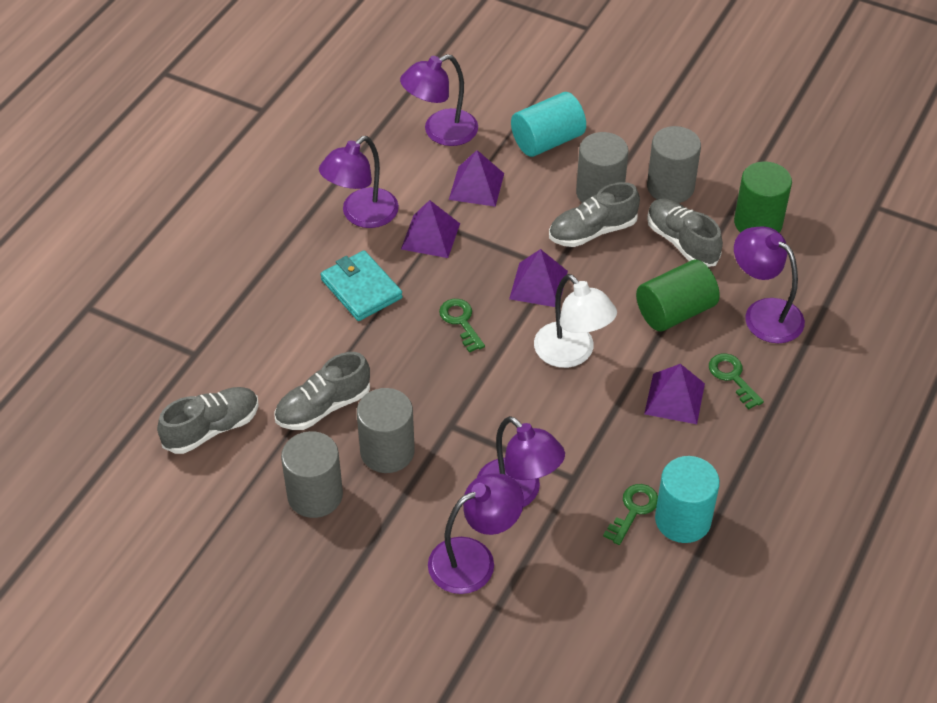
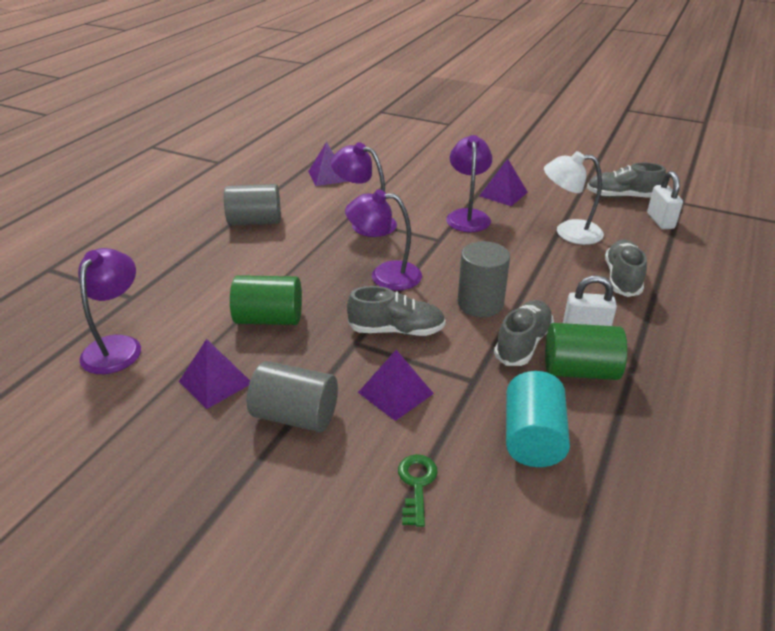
green key: [439,299,485,353] [603,484,658,545] [709,353,764,409] = 3 -> [398,454,438,527] = 1
grey cylinder: [281,431,343,518] [357,388,415,473] [576,132,628,203] [647,126,701,203] = 4 -> [224,184,281,226] [247,361,338,432] [458,241,510,317] = 3
purple lamp: [319,136,399,228] [400,54,478,146] [428,473,524,594] [477,416,565,508] [734,226,805,343] = 5 -> [78,248,141,374] [330,142,397,237] [345,189,422,290] [446,135,492,232] = 4
turquoise cylinder: [511,92,586,157] [655,456,720,543] = 2 -> [506,371,570,467] = 1
turquoise wallet: [320,250,403,321] = 1 -> none = 0
white padlock: none = 0 -> [563,275,617,326] [647,171,683,229] = 2

